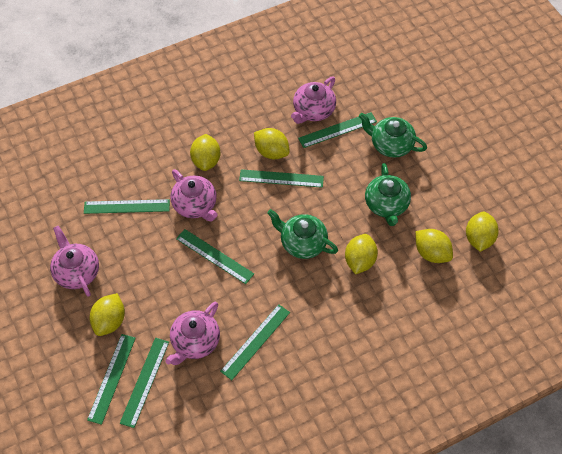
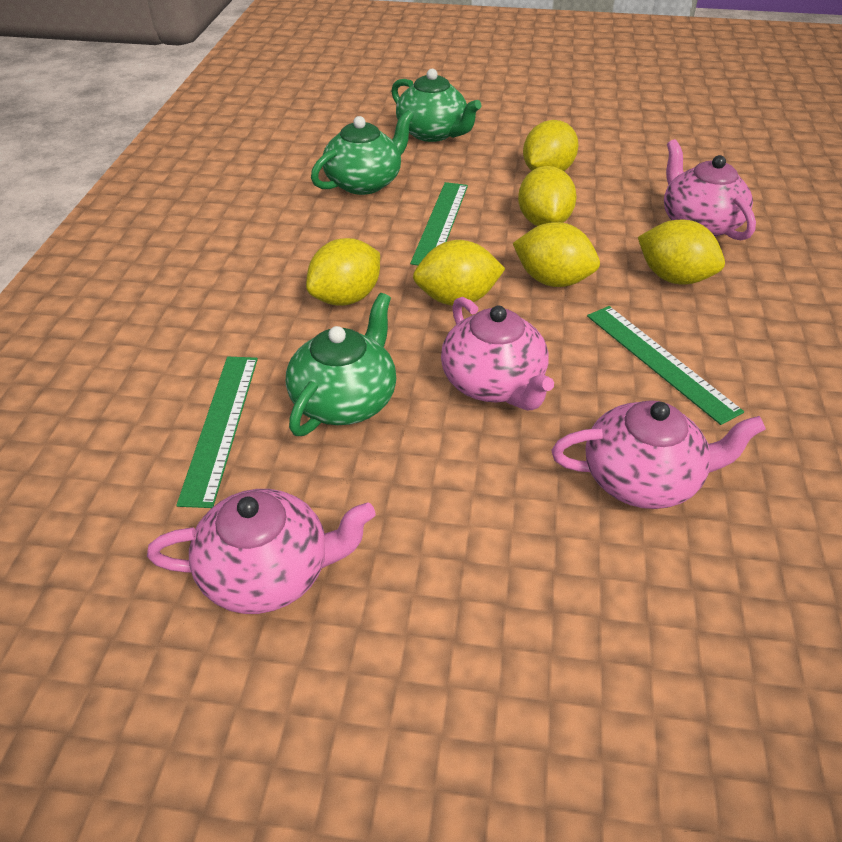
green ruler: [84,199,170,214] [87,334,136,425] [120,338,169,428] [176,229,254,284] [220,304,290,380] [239,169,324,188] [298,112,377,148] = 7 -> [176,357,258,508] [410,182,468,265] [587,306,744,425] = 3

